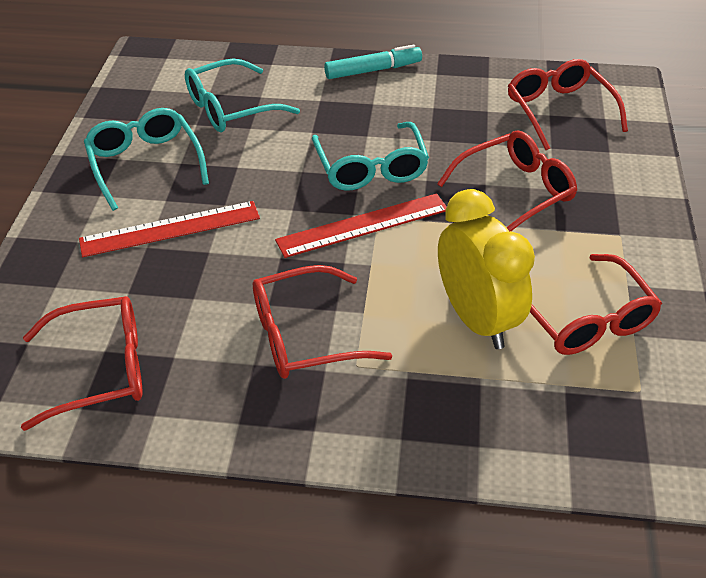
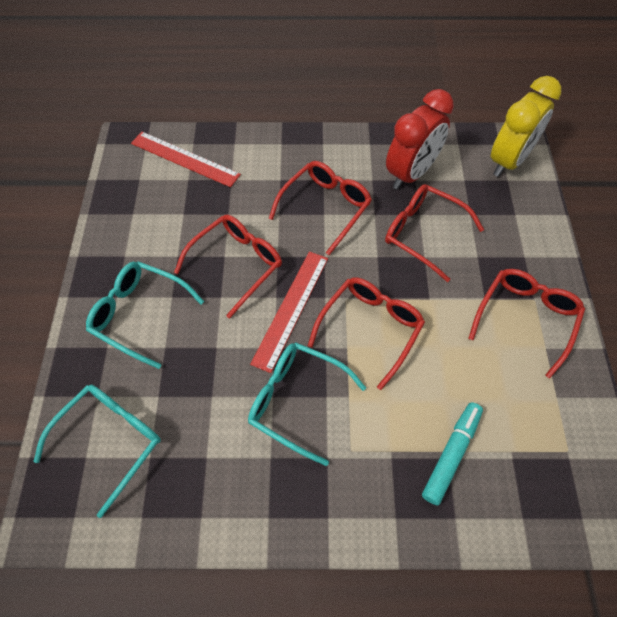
red clock: none = 0 -> [386,89,454,190] = 1

